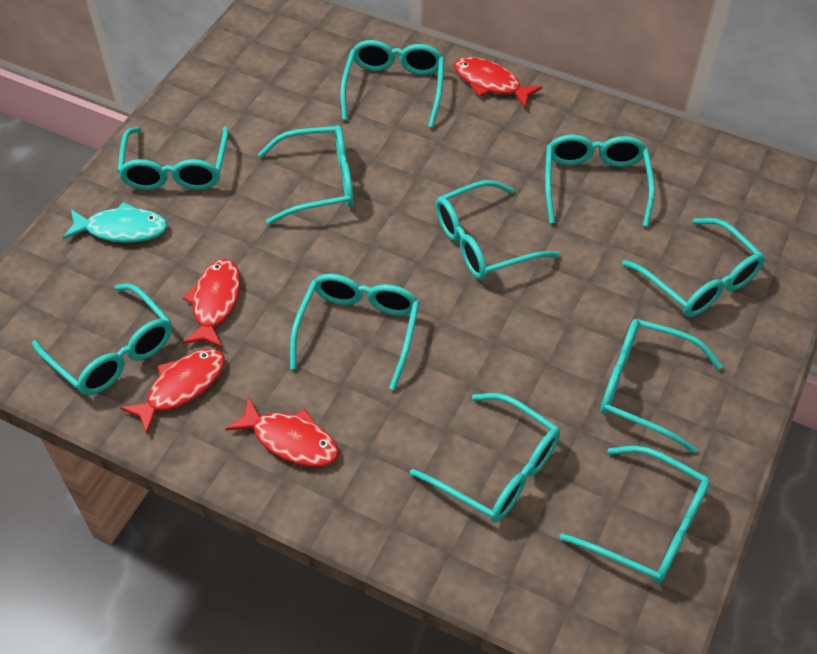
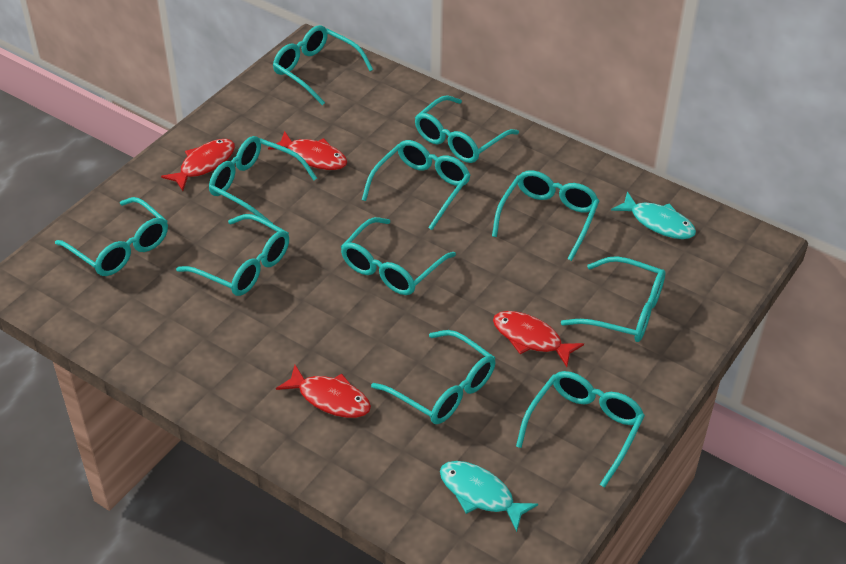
turquoise fish: [63,202,168,243] = 1 -> [440,461,538,532] [611,192,696,239] = 2

